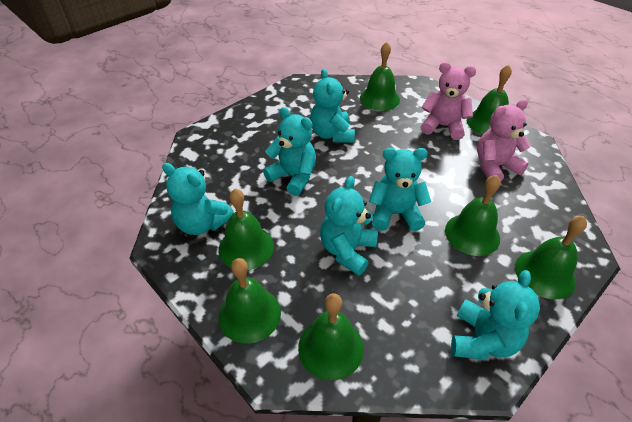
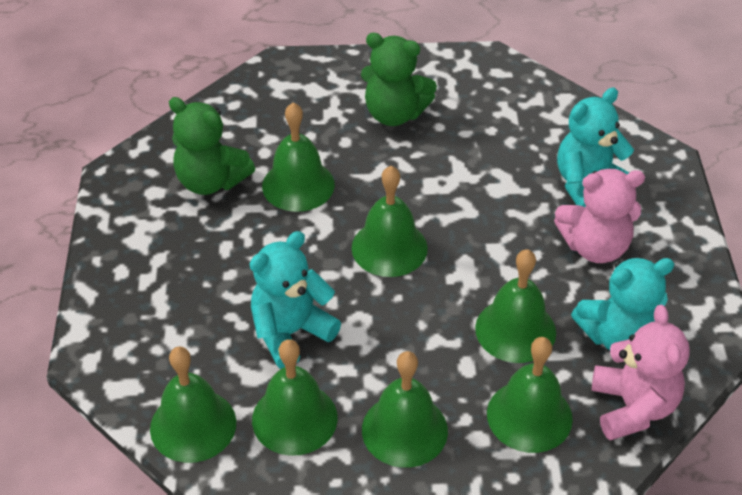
green teddy bear: none = 0 -> [169,97,255,195] [361,33,437,126] = 2
turquoise teddy bear: [162,163,234,235] [263,107,316,196] [310,69,355,143] [320,176,378,276] [369,148,431,231] [451,270,540,360] = 6 -> [250,231,341,369] [557,88,634,207] [571,257,674,350] = 3

